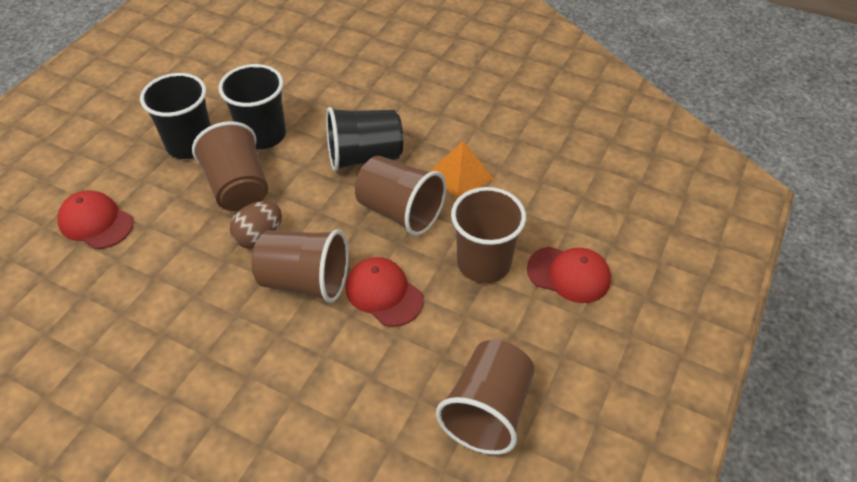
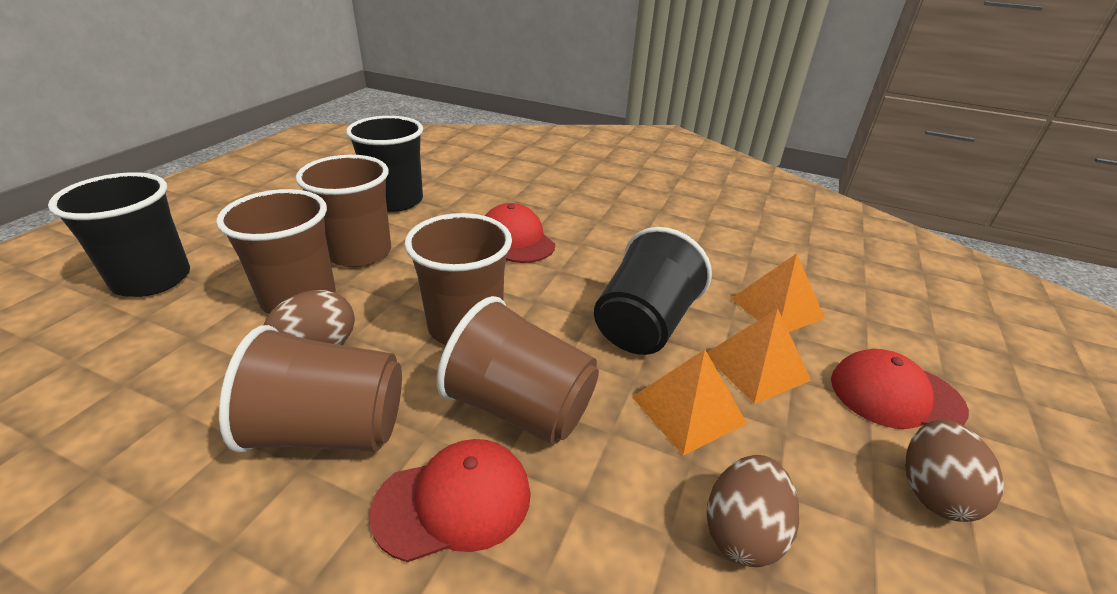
brown egg: [230,201,282,249] = 1 -> [264,290,355,345] [706,455,799,567] [905,420,1004,522] = 3
orange pyramid: [430,141,494,199] = 1 -> [632,349,747,456] [707,308,811,404] [731,253,825,332] = 3

